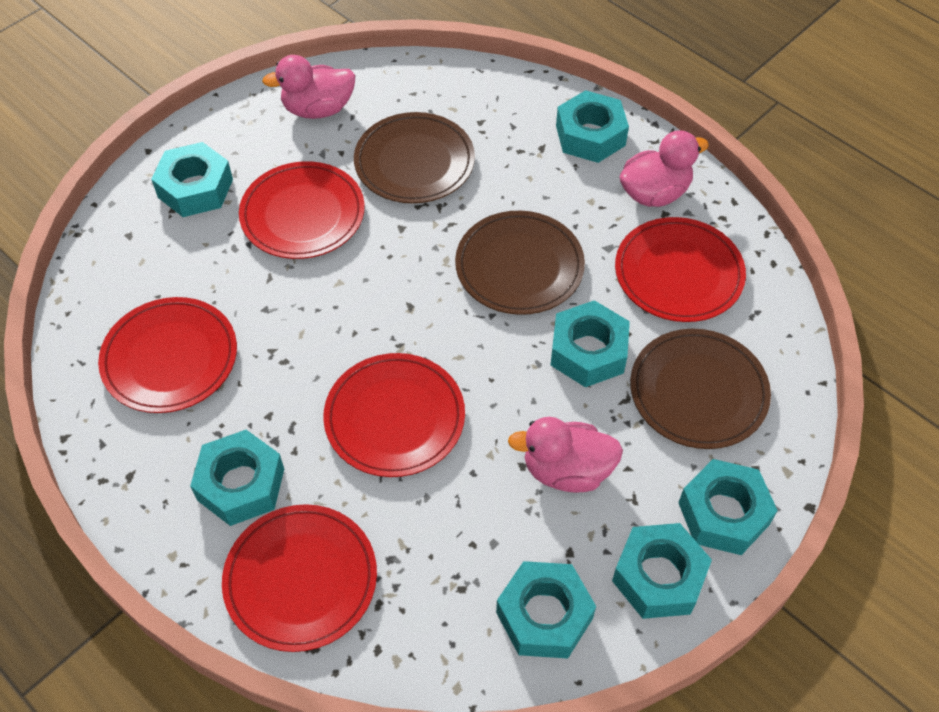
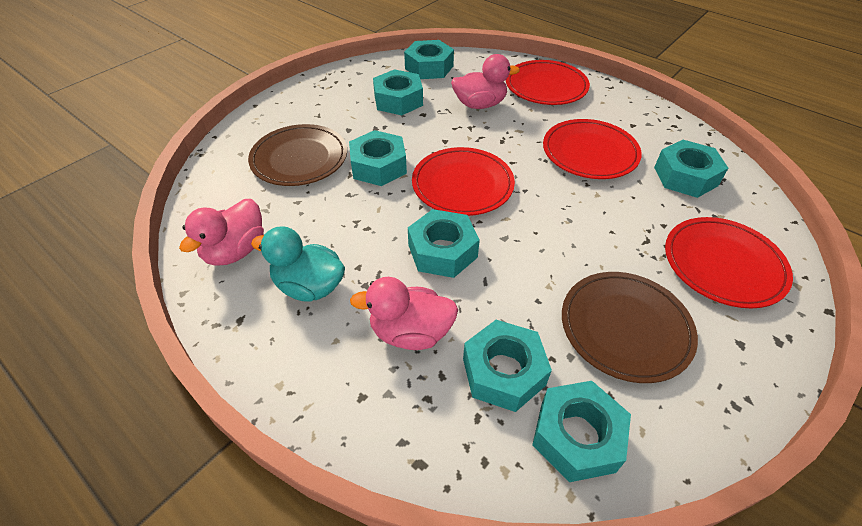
brown plate: [354,112,475,203] [455,211,585,315] [630,329,771,449] = 3 -> [248,124,347,186] [562,272,698,383] = 2
red plate: [98,297,237,413] [222,504,377,652] [239,161,365,259] [323,353,465,477] [615,217,746,322] = 5 -> [412,147,515,216] [506,60,590,105] [543,119,642,179] [665,217,793,308] = 4
turquoise duck: none = 0 -> [251,226,345,302] = 1

